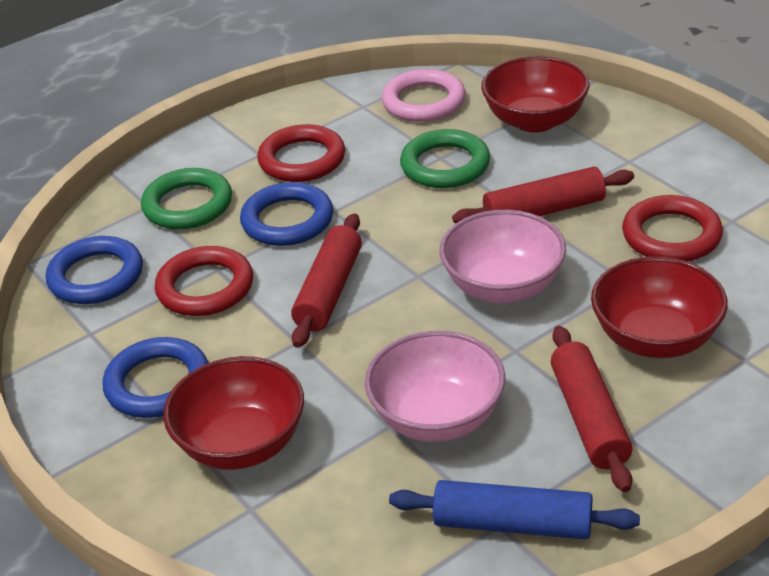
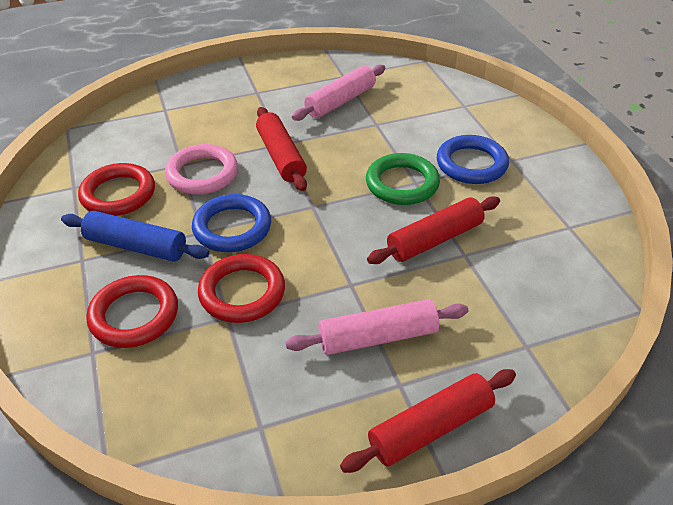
blue ring: [46,236,143,304] [103,337,209,418] [240,182,333,246] = 3 -> [192,194,271,252] [437,135,509,184] = 2
green ring: [141,168,232,229] [400,129,490,188] = 2 -> [366,153,440,205] = 1
pink bowl: [365,331,505,442] [439,210,566,303] = 2 -> none = 0
pink rolling pin: none = 0 -> [286,299,468,355] [292,64,385,121] = 2
red bowl: [163,356,304,470] [481,56,589,133] [591,256,728,358] = 3 -> none = 0

